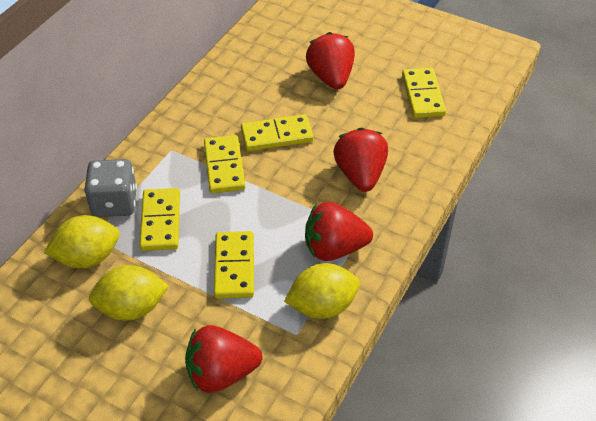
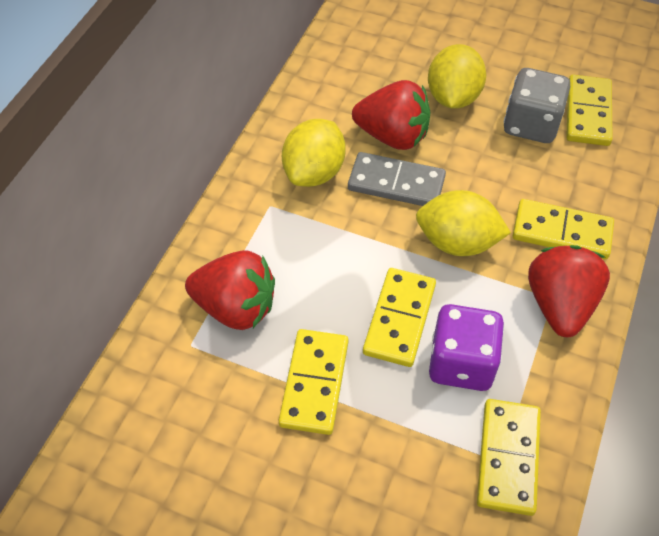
grey domino: none = 0 -> [348,152,446,206] = 1
purple dice: none = 0 -> [429,304,504,391] = 1
red strawberry: [185,325,262,393] [305,202,373,261] [306,32,355,89] [333,128,388,192] = 4 -> [185,250,275,330] [352,80,431,150] [528,245,610,337] = 3

